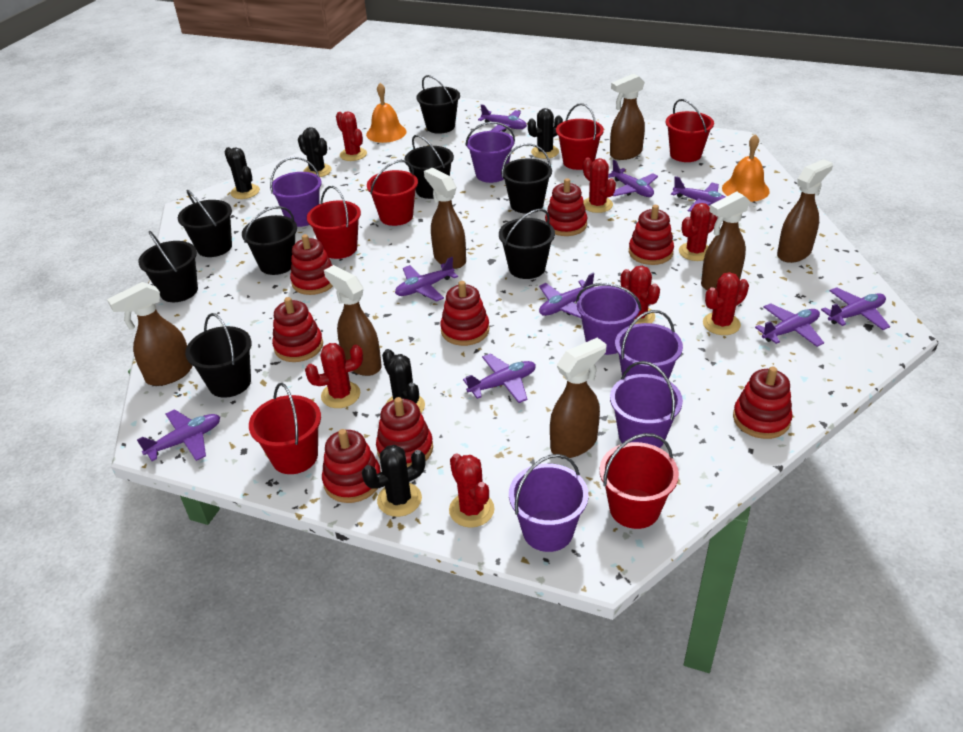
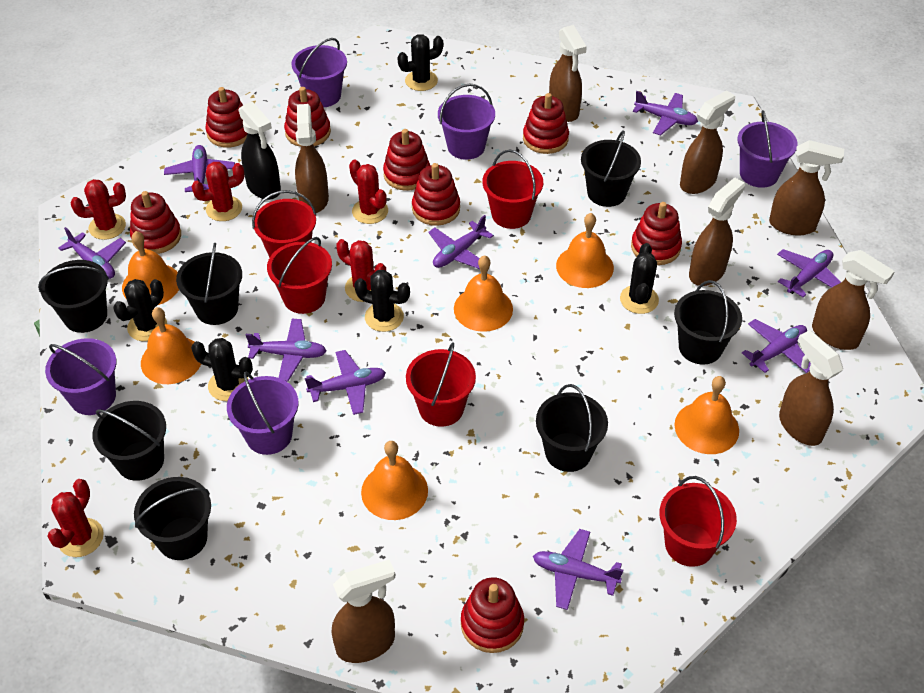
black bucket: [138,231,198,302] [178,190,232,257] [185,313,252,398] [242,206,297,275] [405,135,454,199] [416,75,460,134] [499,209,555,279] [501,143,552,213] = 8 -> [38,260,109,333] [92,401,166,481] [134,477,211,560] [176,243,242,325] [536,384,608,472] [581,130,641,207] [674,280,742,365] = 7
black spray bottle: none = 0 -> [238,101,281,200] = 1
brown spray bottle: [107,282,193,386] [324,265,382,376] [424,168,466,269] [550,338,607,458] [610,74,645,160] [701,192,750,290] [777,159,833,263] = 7 -> [295,104,329,213] [332,559,395,663] [549,25,587,122] [680,90,735,194] [689,177,745,286] [769,140,844,236] [779,330,843,446] [812,250,895,350] = 8
orange bell: [366,83,407,143] [722,134,770,202] = 2 -> [122,231,179,305] [141,307,201,384] [361,441,428,520] [454,255,513,332] [556,213,614,288] [674,376,739,454] = 6
purple bucket: [270,157,322,227] [466,122,515,183] [509,454,589,552] [576,283,641,355] [610,361,683,448] [615,310,683,379] = 6 -> [45,338,116,415] [227,372,298,455] [291,38,347,107] [438,84,495,160] [738,110,798,188] = 5
red bucket: [249,383,321,474] [307,186,361,259] [367,160,418,226] [556,103,604,170] [600,433,679,529] [666,99,714,162] = 6 -> [252,190,316,258] [267,237,332,314] [406,342,476,427] [483,150,543,229] [659,476,737,567] = 5
red cactus: [305,343,363,408] [336,111,367,161] [449,454,495,528] [583,158,616,213] [621,266,660,324] [679,203,718,261] [703,272,749,335] = 7 -> [47,479,104,557] [71,179,126,240] [191,162,245,221] [336,239,386,302] [349,160,388,224] = 5

